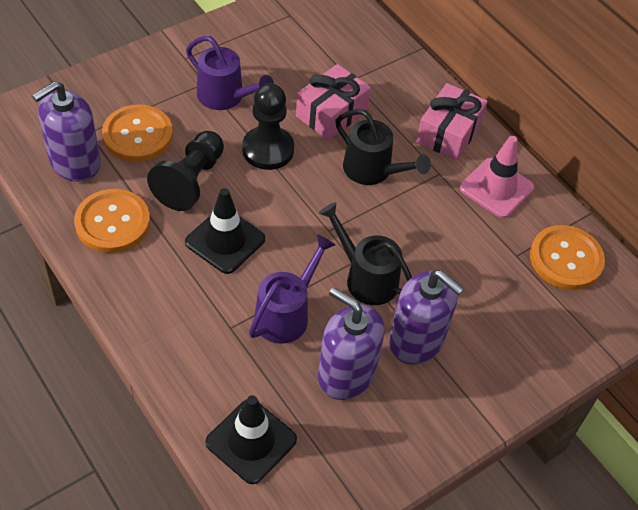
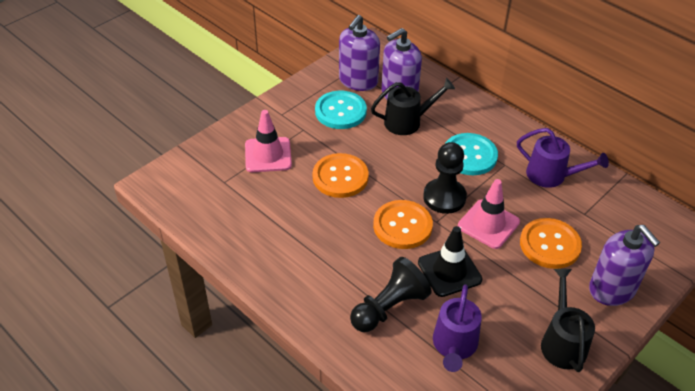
black traffic cone: [185,188,265,274] [205,395,297,484] = 2 -> [418,226,482,297] = 1
pink gift: [296,64,371,140] [416,83,488,161] = 2 -> none = 0
pink traffic cone: [460,136,534,218] = 1 -> [245,110,292,172] [458,179,520,249] = 2
turquoise button: none = 0 -> [315,91,367,129] [445,133,498,175] = 2

